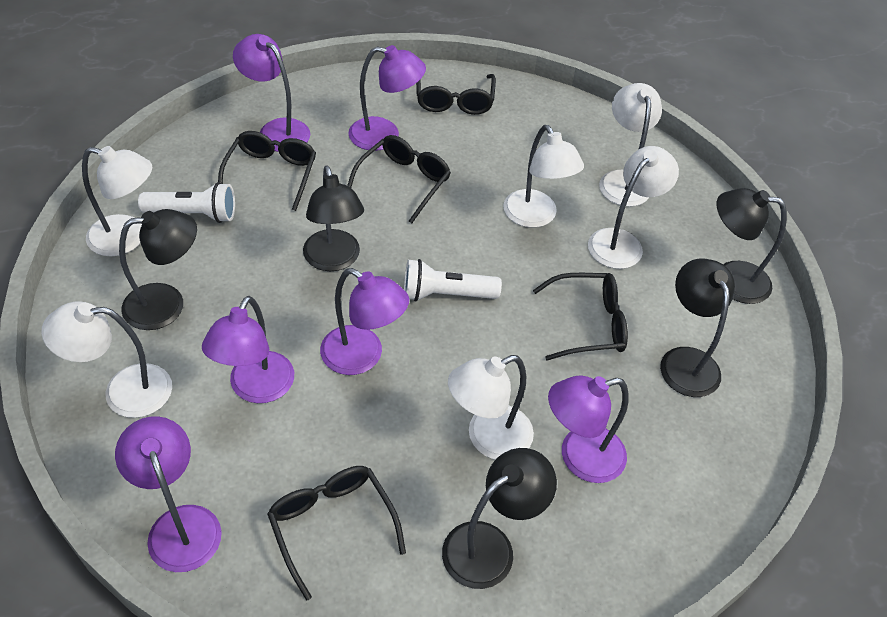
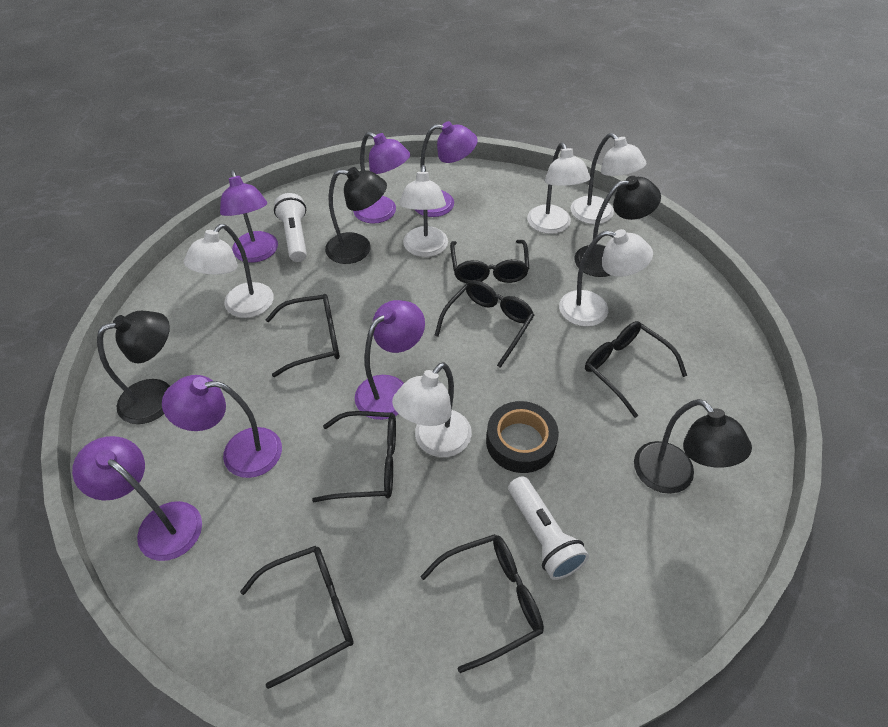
black glasses: [218,131,316,211] [267,466,406,600] [347,135,451,223] [416,74,496,115] [533,273,628,360] = 5 -> [240,546,354,689] [265,294,340,377] [312,411,396,502] [420,534,544,673] [434,280,534,368] [450,240,529,283] [585,321,687,418] = 7
black lamp: [119,209,197,330] [303,166,364,271] [442,448,557,589] [660,259,735,397] [717,188,787,304] = 5 -> [97,311,170,424] [325,167,387,264] [575,176,661,277] [634,399,752,494] = 4
black tape: none = 0 -> [486,401,559,473] = 1

